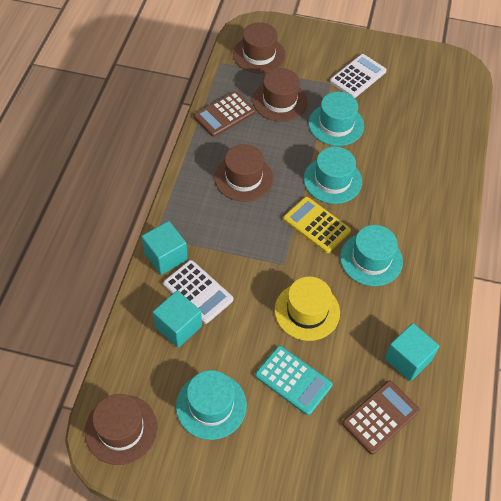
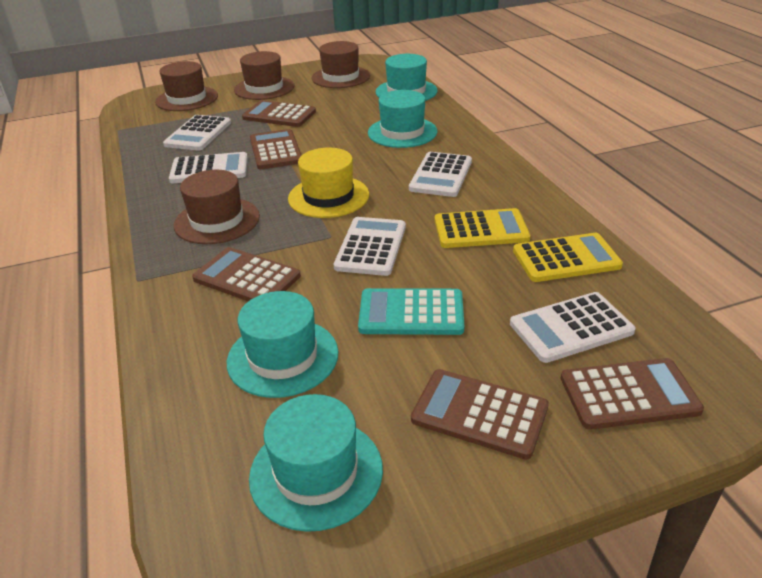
brown calculator: [194,91,256,137] [342,380,420,455] = 2 -> [192,247,301,301] [242,100,316,127] [250,129,302,169] [411,369,549,460] [561,358,704,430] = 5
turquoise cube: [142,221,188,275] [153,290,202,348] [385,323,440,381] = 3 -> none = 0
white calculator: [163,260,233,324] [330,54,387,98] = 2 -> [163,115,231,151] [169,152,248,183] [334,217,406,276] [409,152,472,197] [510,292,636,363] = 5
yellow calculator: [283,197,351,253] = 1 -> [435,208,530,248] [513,233,623,282] = 2

